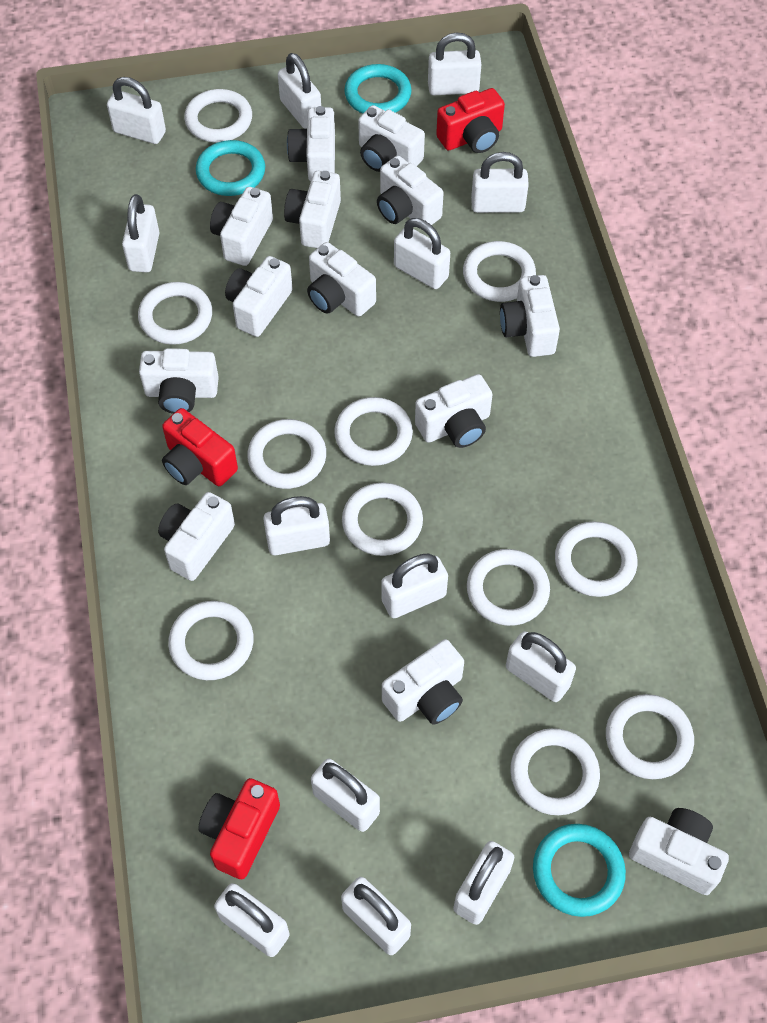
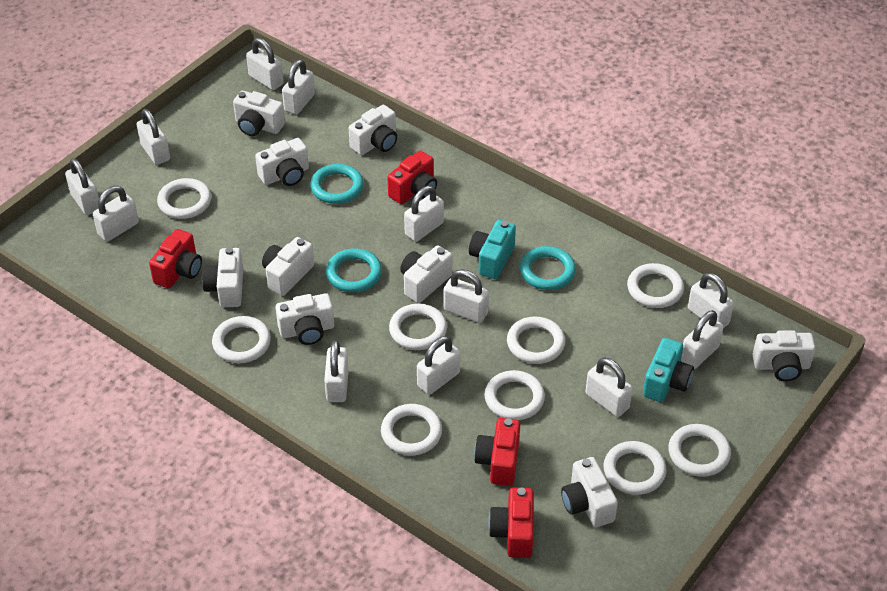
red camera: [162,408,238,486] [198,778,280,879] [436,88,505,153] = 3 -> [149,229,202,288] [387,151,437,204] [474,418,520,486] [488,487,534,558] = 4
turquoise camera: none = 0 -> [469,220,516,279] [643,338,694,402] = 2
white camera: [139,348,219,414] [158,492,235,581] [210,187,273,266] [225,256,293,337] [284,171,341,248] [287,106,335,181] [307,242,376,317] [358,105,425,172] [377,156,443,225] [382,639,464,725] [415,374,493,448] [500,275,560,357] [629,808,729,895] = 13 -> [202,247,243,307] [233,91,285,136] [255,138,309,186] [262,237,314,296] [275,293,334,345] [349,105,397,155] [400,245,452,303] [561,457,618,527] [752,330,816,381] = 9
white padlock: [107,77,166,144] [122,194,159,272] [214,883,290,957] [263,496,330,555] [278,53,321,129] [311,758,380,832] [341,877,411,955] [381,553,448,618] [394,218,450,289] [428,32,481,95] [453,841,514,925] [471,152,529,213] [506,631,576,702] = 13 -> [65,158,99,215] [93,186,139,242] [136,109,170,165] [246,38,284,90] [282,59,315,115] [324,340,349,402] [404,186,444,242] [417,336,460,395] [444,269,489,323] [585,357,633,417] [681,310,723,369] [688,273,734,328] = 12
white ring: [138,282,212,345] [168,601,254,680] [184,89,252,143] [247,419,326,489] [334,397,413,466] [342,483,423,556] [463,241,536,302] [467,549,550,626] [510,728,600,815] [555,521,637,597] [606,694,694,779] = 11 -> [157,178,211,219] [212,316,271,363] [381,404,442,456] [389,304,447,350] [484,370,545,420] [507,317,565,364] [604,441,667,495] [627,263,684,308] [668,424,731,477] = 9

